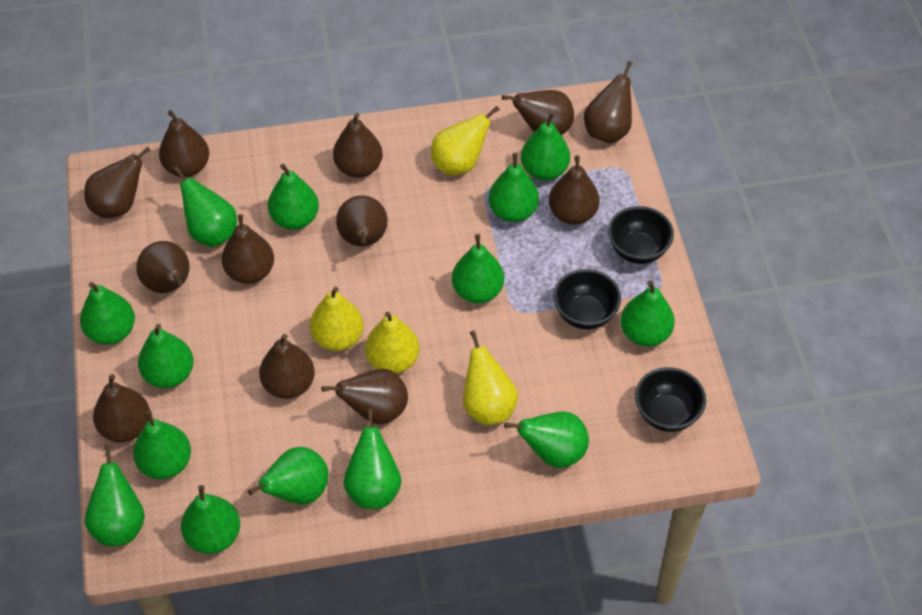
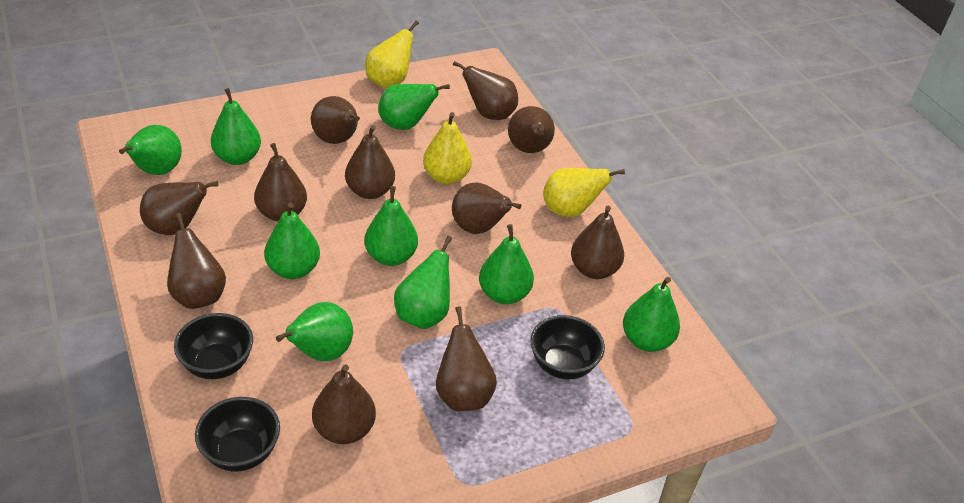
brown pear: [84,146,151,218] [93,374,150,442] [136,241,190,293] [159,110,209,177] [221,214,274,284] [259,334,315,399] [322,369,408,424] [333,113,383,178] [336,195,387,246] [502,90,574,135] [549,155,600,225] [584,61,632,143] = 12 -> [140,181,218,235] [167,213,226,309] [254,143,307,222] [311,96,360,144] [312,364,376,444] [345,125,395,199] [436,306,497,411] [452,183,521,234] [453,61,518,120] [508,106,555,153] [571,205,624,279] = 11
green pear: [80,282,135,345] [85,445,145,546] [133,410,191,479] [138,324,194,388] [173,167,237,247] [181,485,240,554] [248,447,328,505] [268,164,319,230] [344,409,401,509] [452,234,504,303] [488,153,539,222] [504,412,589,468] [521,112,570,180] [620,280,675,347] = 14 -> [119,125,182,175] [211,88,261,165] [264,203,320,279] [276,302,353,361] [365,186,418,266] [378,84,450,130] [394,236,452,329] [479,224,534,304] [623,277,680,352] = 9
yellow pear: [310,287,364,351] [365,312,419,374] [431,106,500,175] [463,330,518,425] = 4 -> [365,21,419,88] [423,112,472,184] [543,168,625,217] = 3

